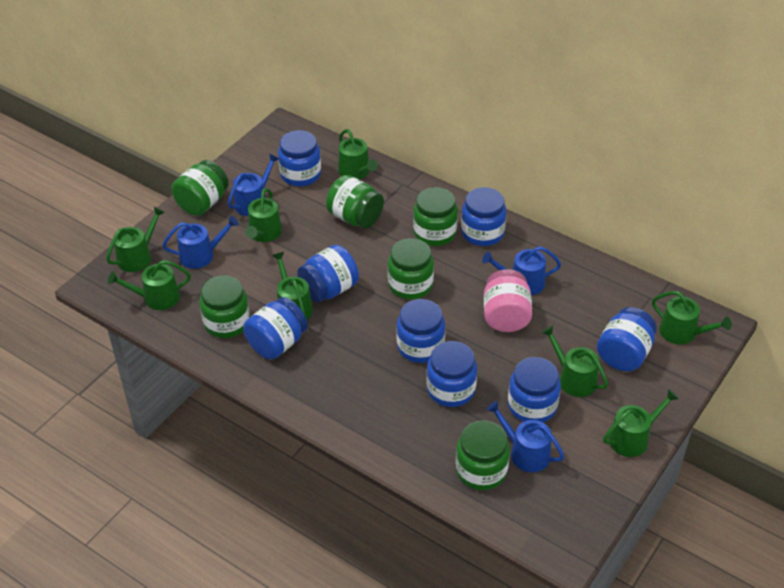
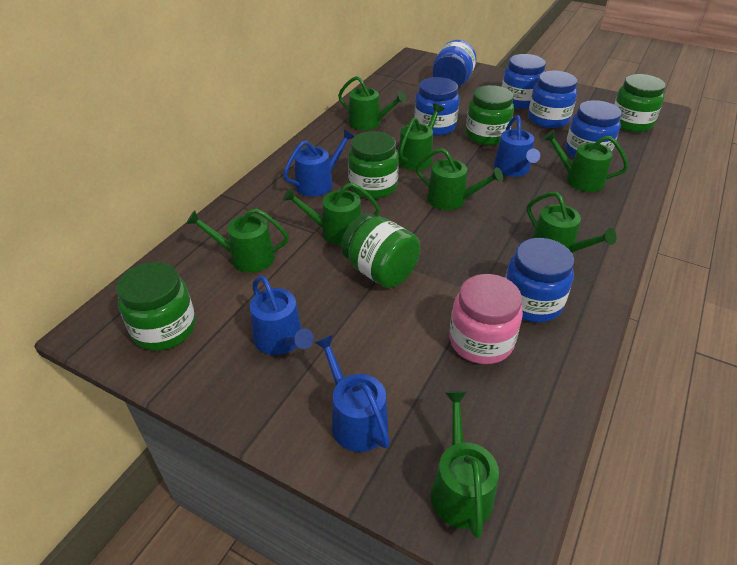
blue jar: [243,297,308,360] [278,130,321,187] [297,245,359,303] [396,299,445,363] [427,341,477,407] [461,187,506,246] [508,357,561,422] [597,307,657,371] = 8 -> [414,77,459,136] [433,40,476,87] [502,54,546,109] [505,238,574,322] [528,71,577,128] [565,100,622,158] = 6
green jar: [171,160,229,216] [199,275,250,338] [326,175,384,228] [387,238,434,300] [413,187,458,246] [456,420,510,490] = 6 -> [116,262,196,351] [341,214,420,288] [348,131,399,199] [466,85,514,145] [614,74,666,132] = 5

